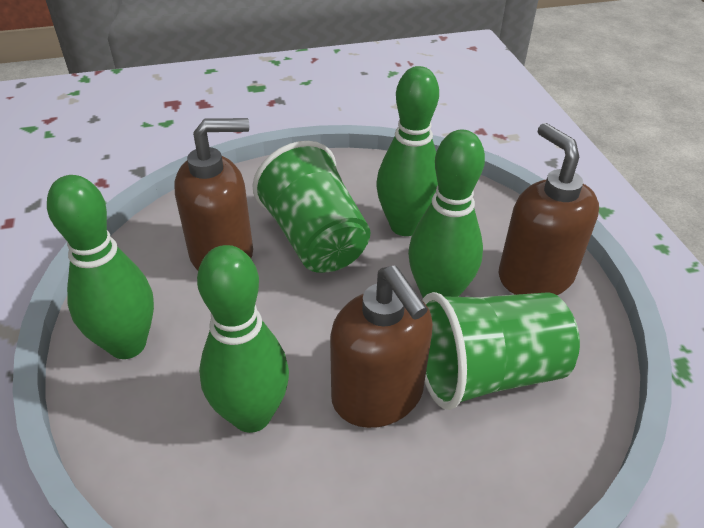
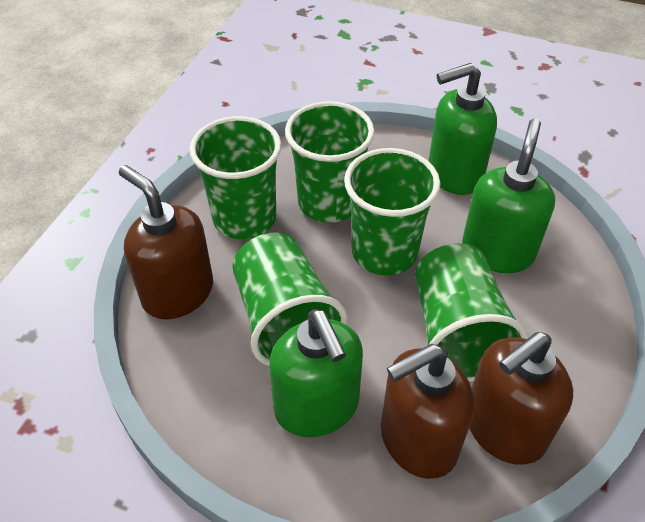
green bowling pin: [47,175,154,359] [197,245,289,433] [376,66,439,236] [408,130,485,298] = 4 -> none = 0
green cup: [253,141,371,273] [422,292,580,410] = 2 -> [190,116,282,239] [232,232,347,366] [285,101,375,223] [344,148,440,275] [415,243,528,382] = 5
green soap dispenser: none = 0 -> [269,309,363,437] [428,63,497,195] [462,119,555,273] = 3

